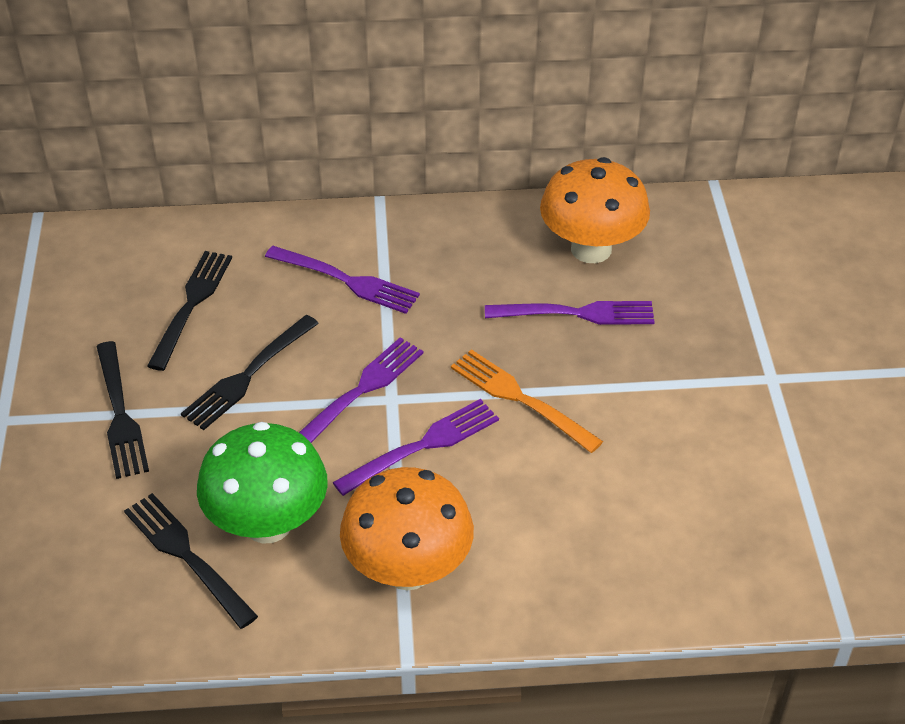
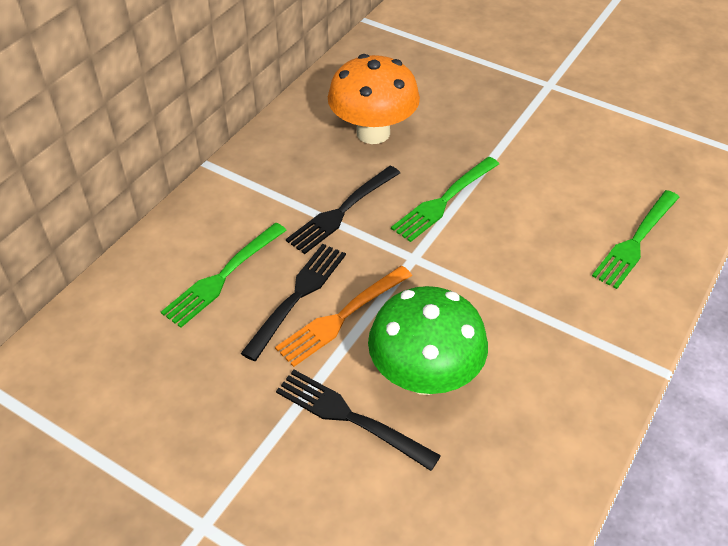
black fork: [96,341,149,479] [124,493,258,629] [147,251,232,371] [181,315,319,430] = 4 -> [240,244,346,361] [276,370,441,471] [286,166,400,254] = 3
green fork: none = 0 -> [161,223,287,328] [391,157,499,242] [592,190,680,289] = 3
orange mushroom: [340,467,474,591] [540,157,650,263] = 2 -> [328,54,420,144] = 1
purple fork: [265,246,420,314] [299,338,424,443] [333,399,499,496] [485,301,655,325] = 4 -> none = 0

